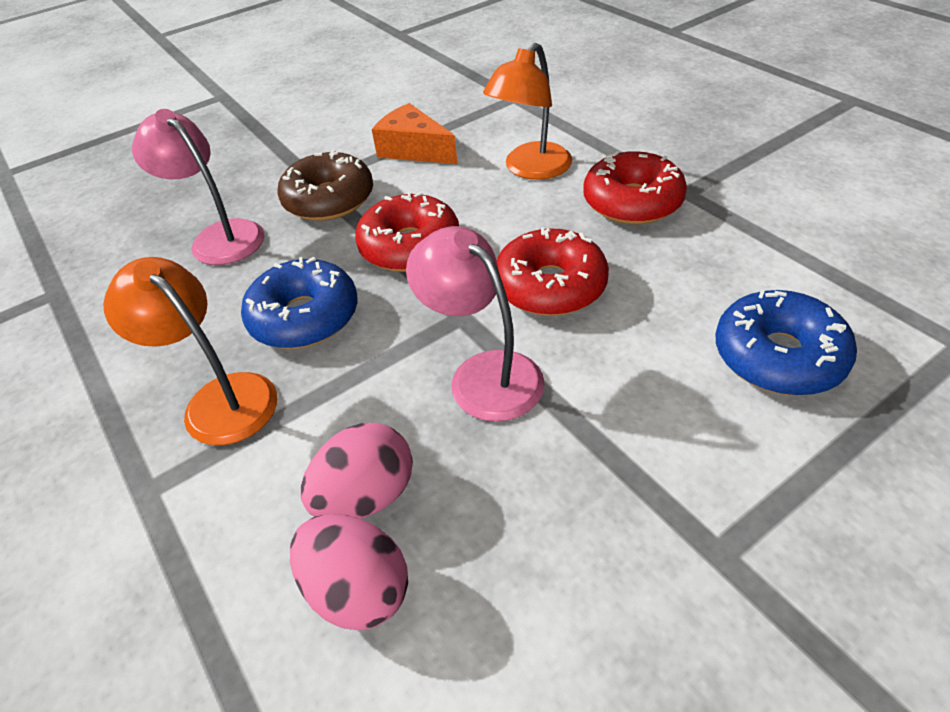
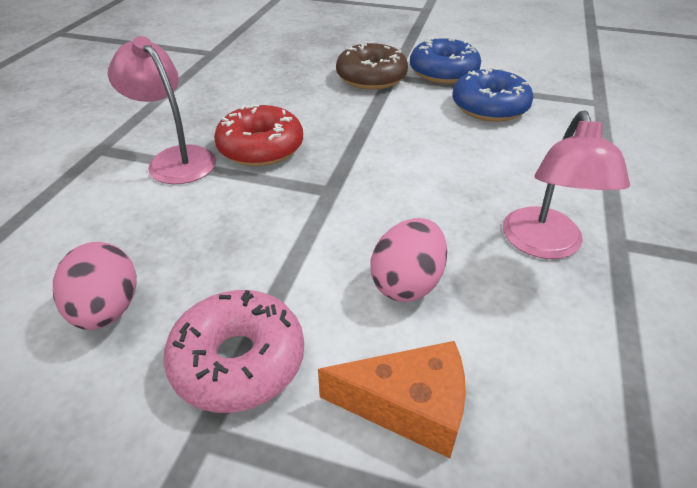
orange lamp: [103,257,277,445] [483,43,572,180] = 2 -> none = 0
pink donut: none = 0 -> [163,290,304,413] = 1
red donut: [355,192,459,272] [496,228,609,316] [583,151,687,224] = 3 -> [214,105,303,166] = 1

